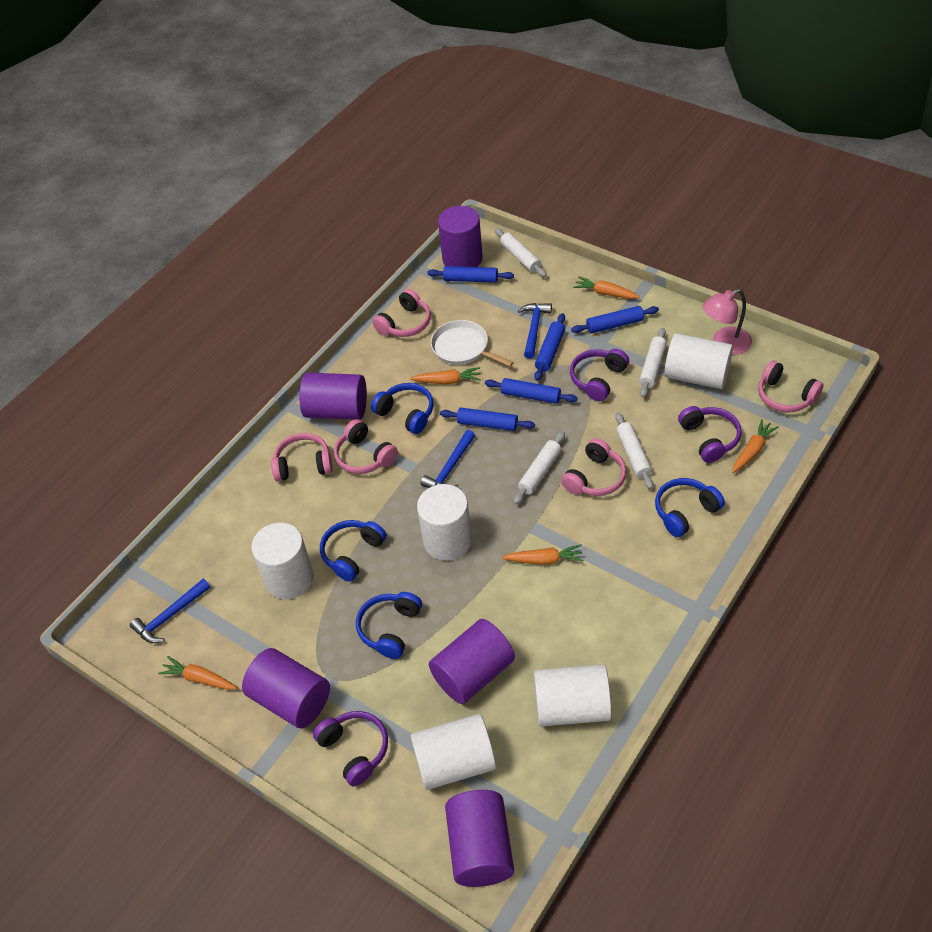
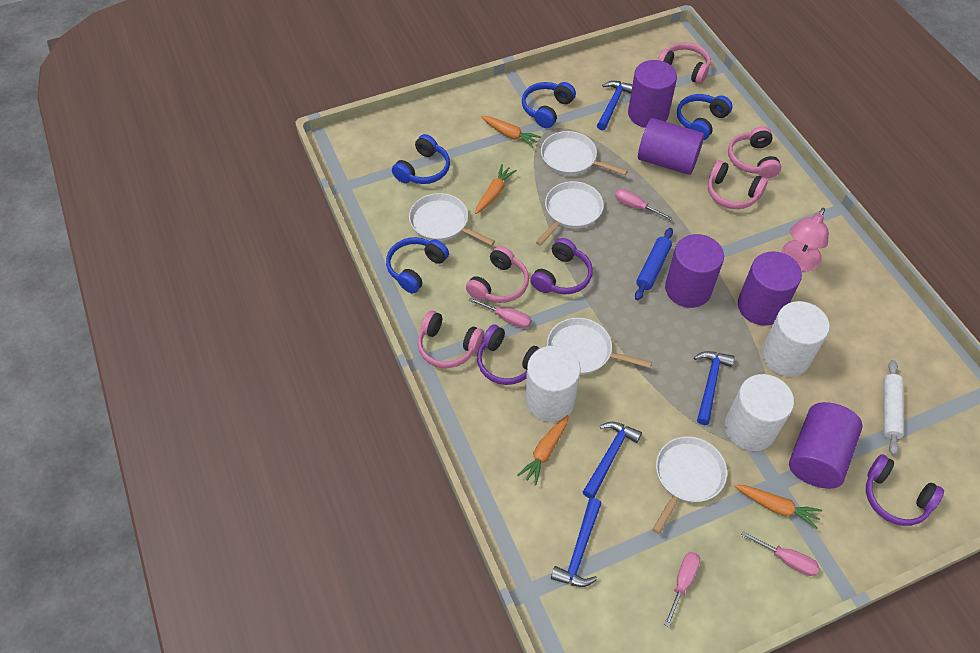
blue hammer: [130,579,211,643] [421,430,475,488] [518,303,552,359] = 3 -> [551,498,602,587] [583,422,642,498] [597,81,633,131] [694,351,735,425] = 4
blue rolling pin: [427,266,514,283] [440,407,535,431] [485,378,578,404] [534,313,565,381] [571,306,659,333] = 5 -> [635,228,673,300] = 1
orange carrot: [158,656,237,690] [410,367,481,384] [502,545,583,565] [573,277,640,299] [732,419,779,473] = 5 -> [475,164,517,214] [481,116,541,147] [517,415,569,486] [734,485,822,529] = 4
pink screwdriver: none = 0 -> [468,297,531,328] [615,189,673,220] [664,552,700,627] [741,531,819,576] = 4
white cylinder: [251,523,314,599] [410,714,496,790] [417,484,472,561] [534,664,612,726] [664,333,733,389] = 5 -> [525,346,581,422] [725,374,794,451] [761,301,830,377] = 3
white pan: [431,320,514,367] = 1 -> [409,193,495,246] [536,181,604,246] [541,131,628,175] [547,318,652,374] [652,436,727,534] = 5
white rolling pin: [495,228,547,277] [514,431,565,504] [615,412,654,489] [639,328,667,398] = 4 -> [883,360,904,455] = 1

